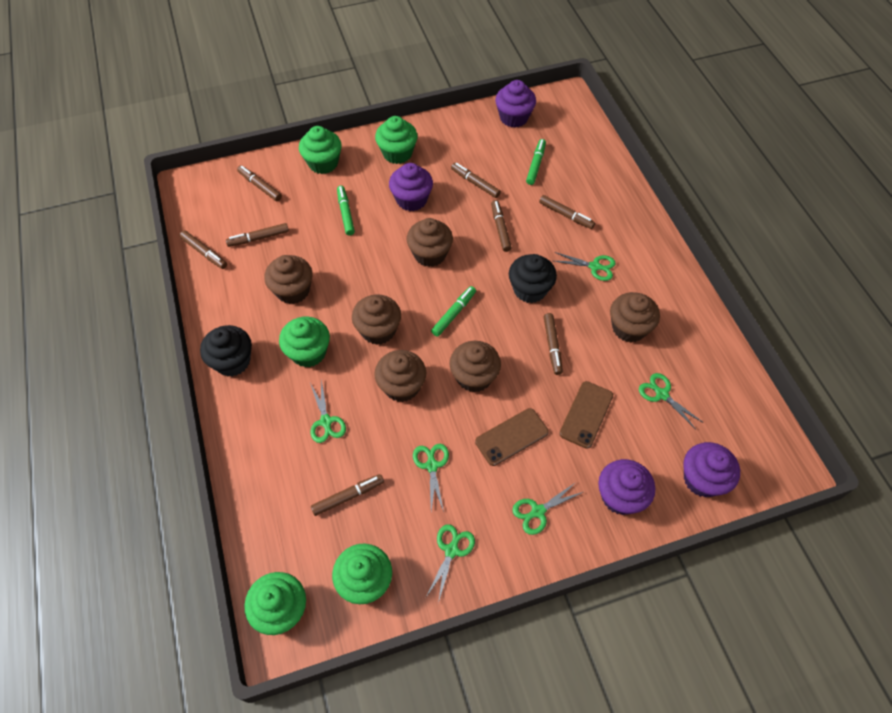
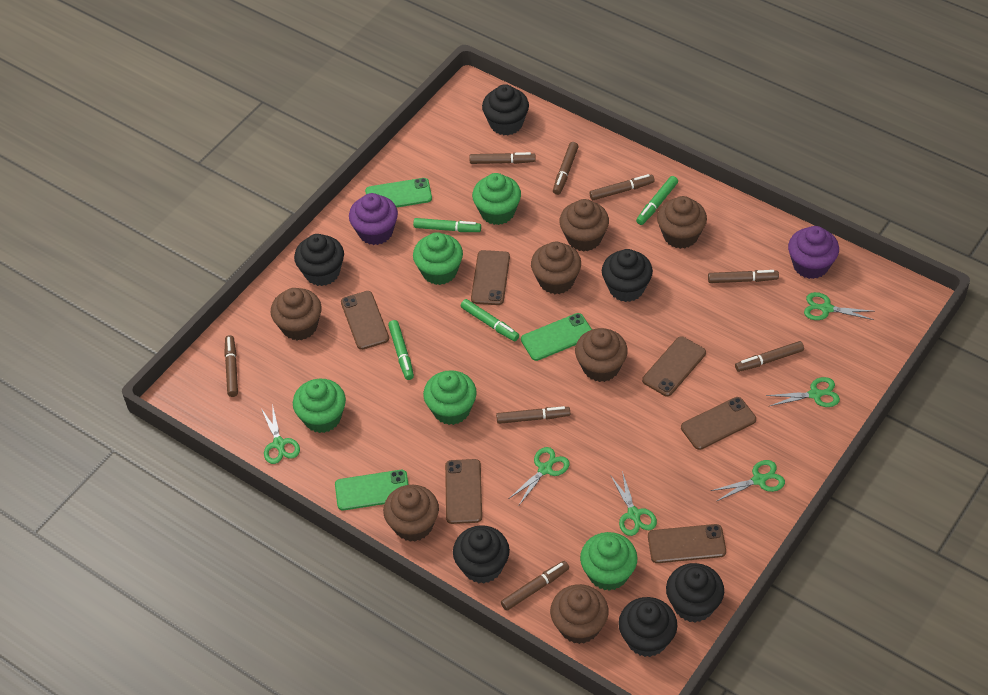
black cupcake: [200,325,252,377] [509,254,557,303] = 2 -> [294,234,344,286] [453,525,510,584] [482,84,529,135] [602,249,653,302] [618,597,677,657] [666,563,724,622] = 6
brown cupcake: [264,255,312,304] [352,294,401,345] [374,350,426,402] [406,218,453,267] [450,341,501,393] [610,292,660,342] = 6 -> [271,288,322,340] [383,485,439,542] [531,242,581,294] [550,584,609,644] [559,199,609,252] [575,328,628,382] [657,196,707,249] = 7
brown phone: [475,408,549,466] [559,381,613,449] = 2 -> [341,291,389,350] [445,459,482,524] [471,250,510,305] [642,336,706,396] [648,524,726,563] [681,397,756,450] = 6
green marker: [337,186,355,236] [431,286,476,337] [526,139,546,185] = 3 -> [388,320,414,380] [413,218,481,232] [461,299,519,341] [636,176,678,225] = 4
green phone: none = 0 -> [335,470,409,510] [365,178,432,208] [521,313,592,361] = 3
purple cupcake: [389,163,433,211] [495,80,536,128] [598,459,655,515] [683,442,740,497] = 4 -> [349,193,398,245] [788,226,839,279] = 2

